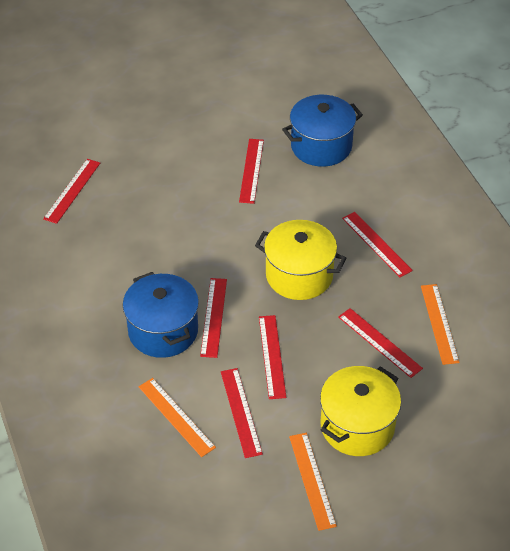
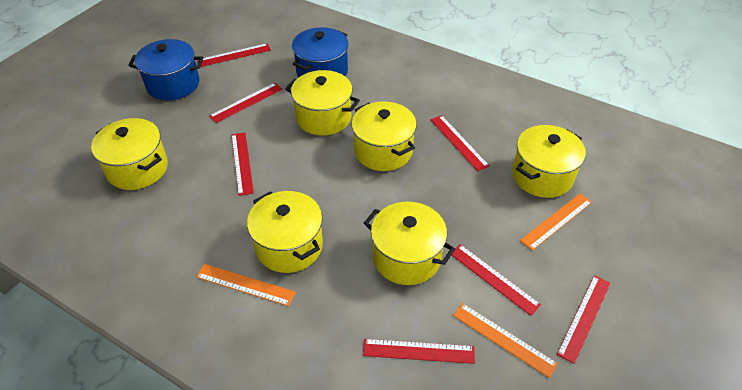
yellow pot: [255,220,346,300] [320,366,401,456] = 2 -> [91,118,168,190] [247,191,323,273] [285,70,360,136] [352,101,417,171] [364,202,455,285] [512,125,586,198] = 6

